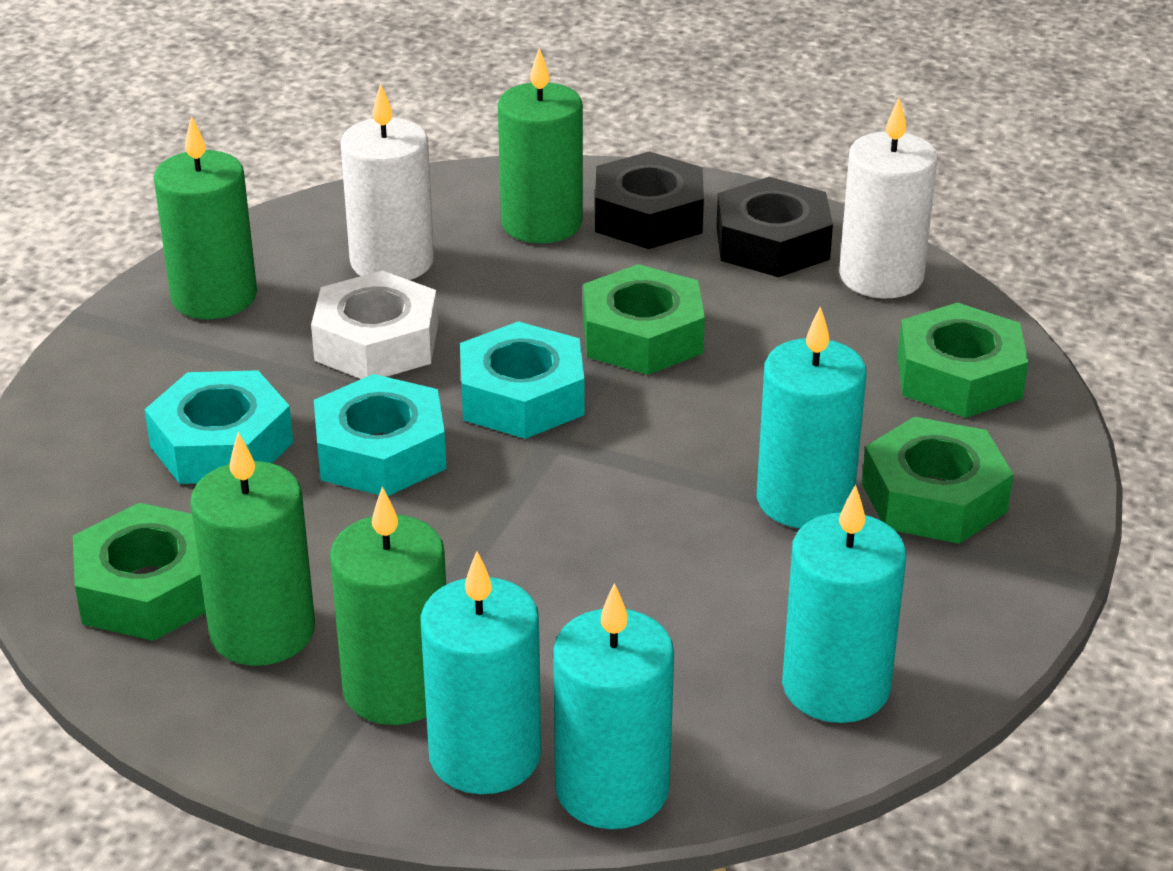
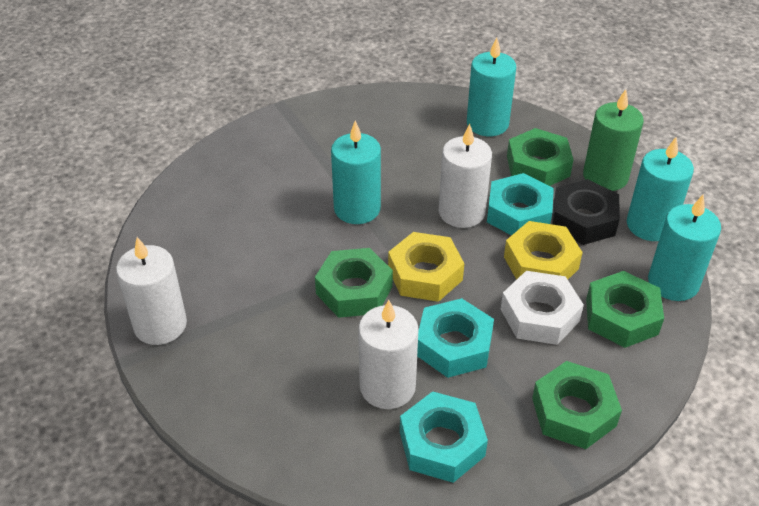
black nut: [595,151,704,249] [716,177,833,277] = 2 -> [552,179,620,245] = 1
green candle: [154,116,257,319] [190,432,315,666] [330,487,446,725] [498,48,583,243] = 4 -> [583,89,644,191] = 1
white candle: [340,83,434,280] [839,98,938,298] = 2 -> [116,237,187,345] [358,300,419,409] [439,124,492,228] = 3
yellow nut: none = 0 -> [388,232,464,302] [504,221,583,280] = 2

